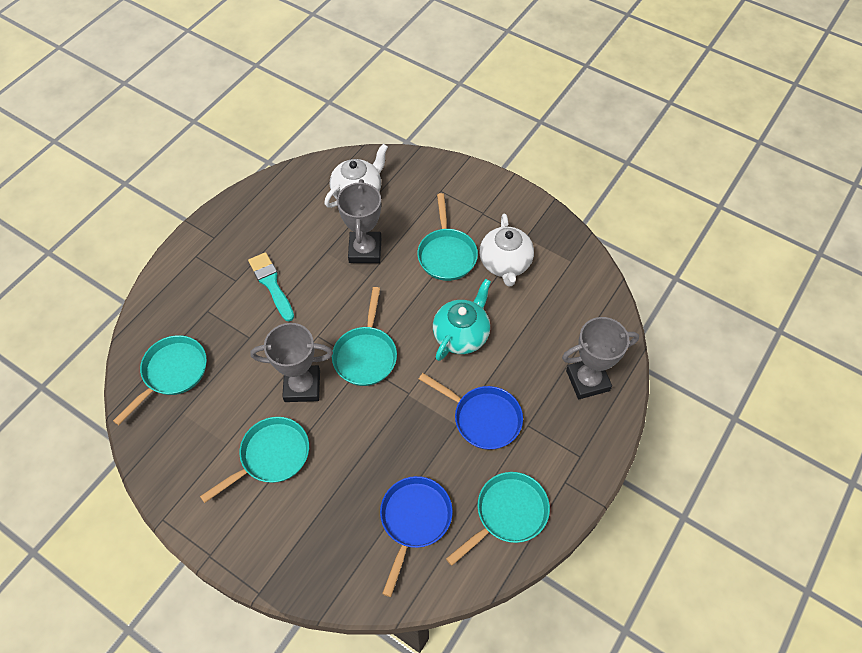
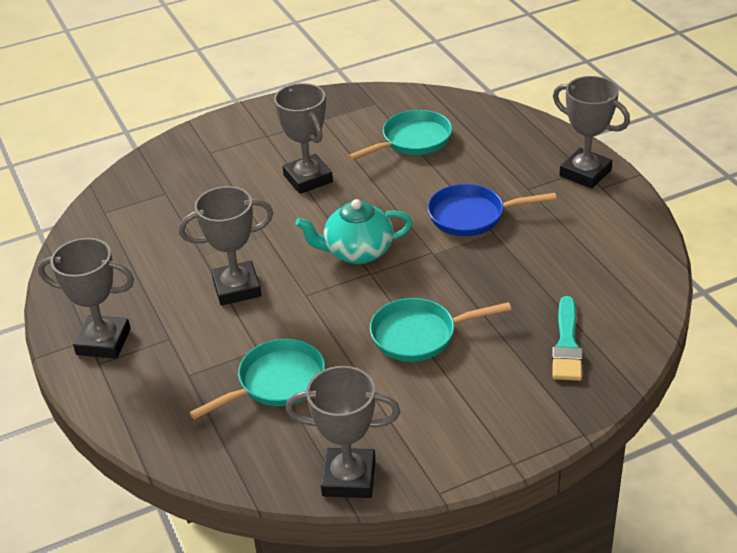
blue pan: [380,476,453,597] [419,373,523,450] = 2 -> [428,184,556,236] = 1
grey trophy: [250,323,333,402] [337,179,381,263] [562,317,639,399] = 3 -> [38,238,134,358] [179,186,273,306] [274,83,333,194] [286,366,400,498] [553,76,630,189] = 5
turquoise pan: [113,335,207,425] [200,417,309,503] [332,287,397,386] [417,193,478,281] [446,472,550,566] = 5 -> [189,339,325,420] [348,110,452,160] [370,298,511,362] = 3
white teapot: [325,144,388,208] [479,213,534,286] = 2 -> none = 0

